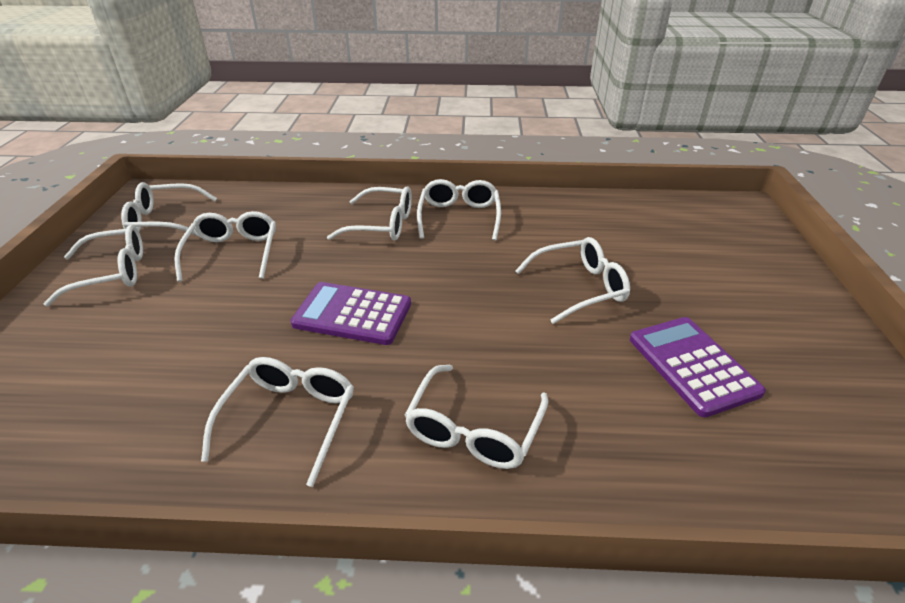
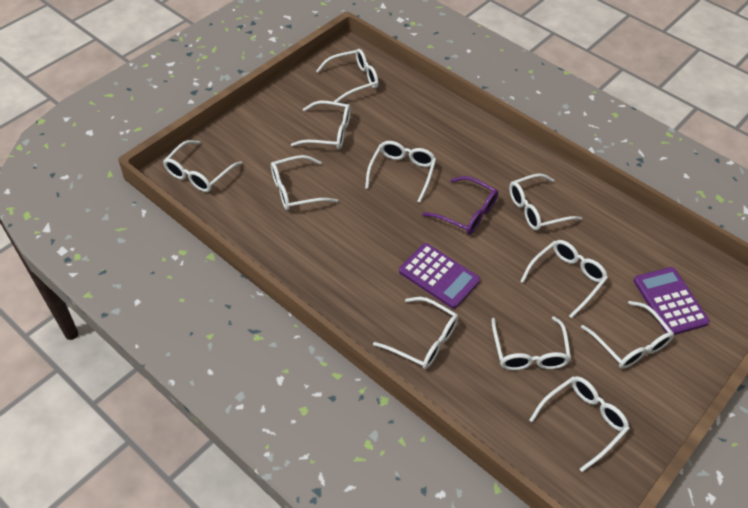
purple glasses: none = 0 -> [422,176,498,235] = 1
white glasses: [44,225,143,306] [121,182,217,236] [174,211,276,282] [201,357,354,487] [327,186,412,241] [404,365,548,469] [417,179,501,241] [515,237,630,324] = 8 -> [163,140,243,192] [271,155,338,211] [291,101,351,149] [316,49,379,102] [365,141,436,203] [373,297,459,369] [491,316,571,370] [509,173,582,231] [520,240,608,318] [529,376,630,472] [581,301,674,369] = 11

